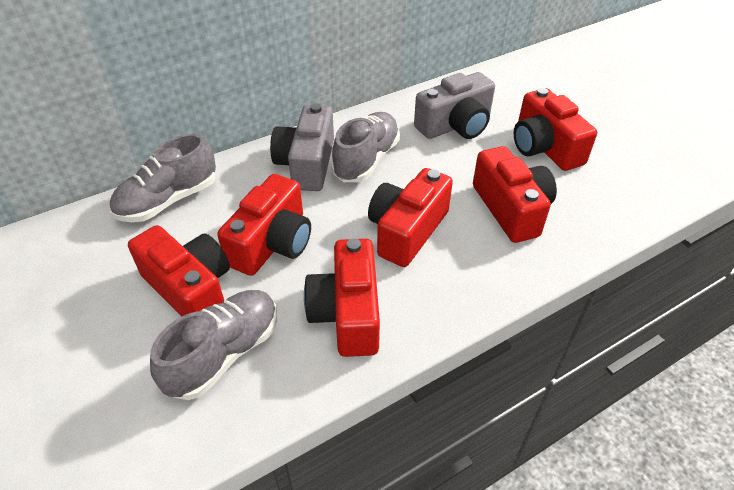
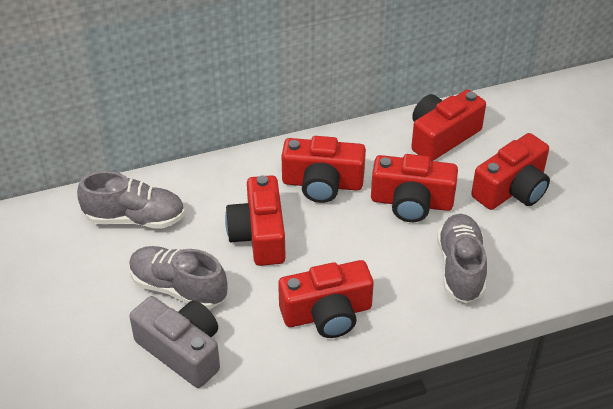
grey camera: [270,103,334,191] [414,72,495,139] = 2 -> [129,296,220,388] = 1

